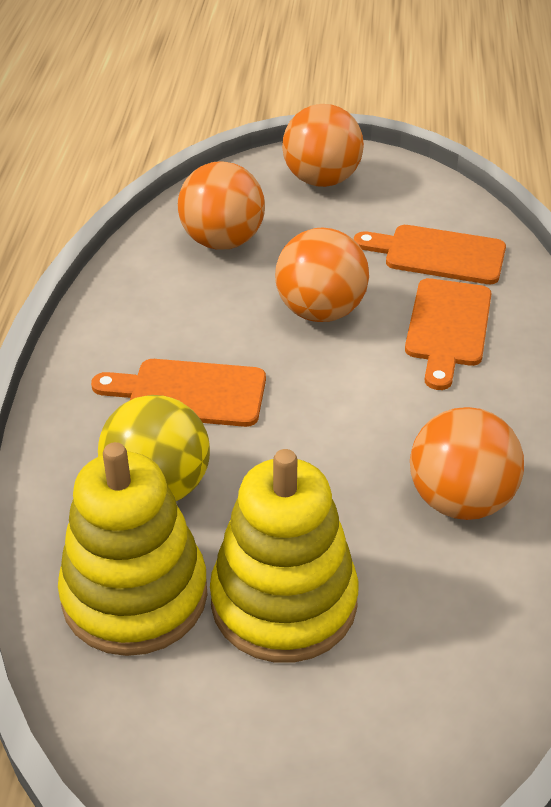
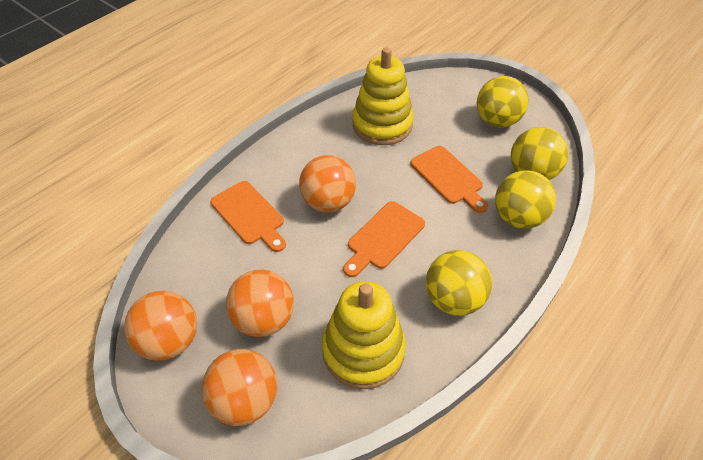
yellow ball: [98,395,210,501] = 1 -> [426,250,492,316] [477,76,529,127] [495,170,556,229] [511,127,568,180] = 4

